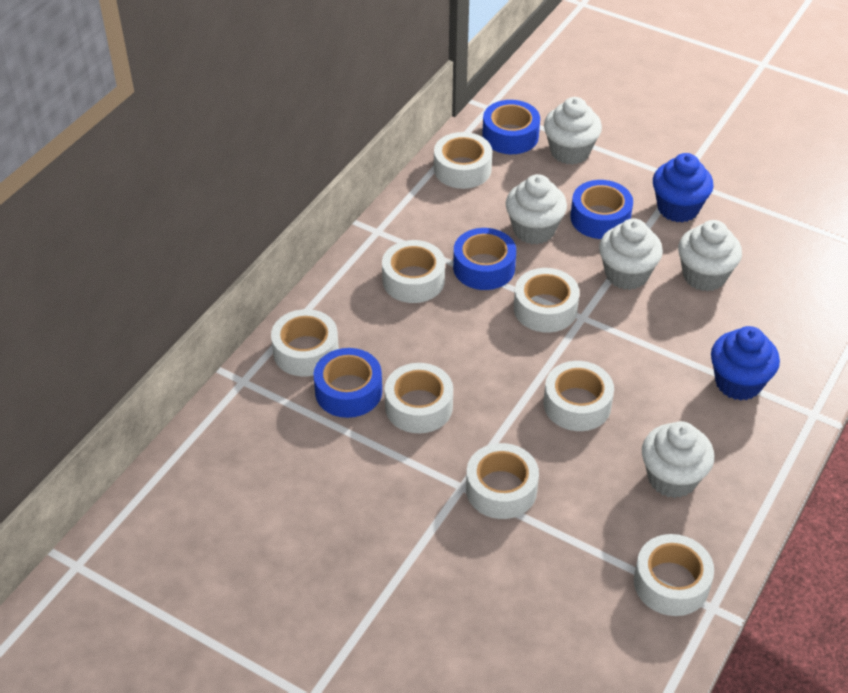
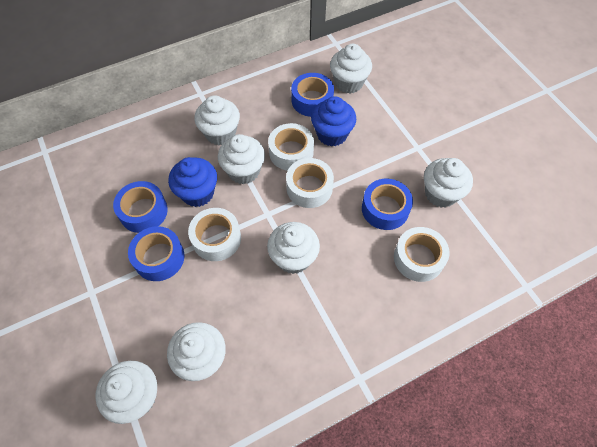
white cupcake: [505,174,567,244] [544,97,602,165] [599,218,663,290] [642,421,714,498] [678,220,742,291] = 5 -> [95,361,157,424] [167,322,226,381] [194,95,240,146] [218,134,265,184] [267,222,320,274] [330,44,372,93] [424,158,473,208] = 7
white tape: [271,309,339,376] [382,240,445,303] [385,363,453,433] [434,132,492,189] [466,443,539,519] [514,268,580,333] [543,361,614,431] [634,534,714,616] = 8 -> [188,208,241,261] [268,123,314,171] [286,158,334,208] [394,227,450,282] = 4

